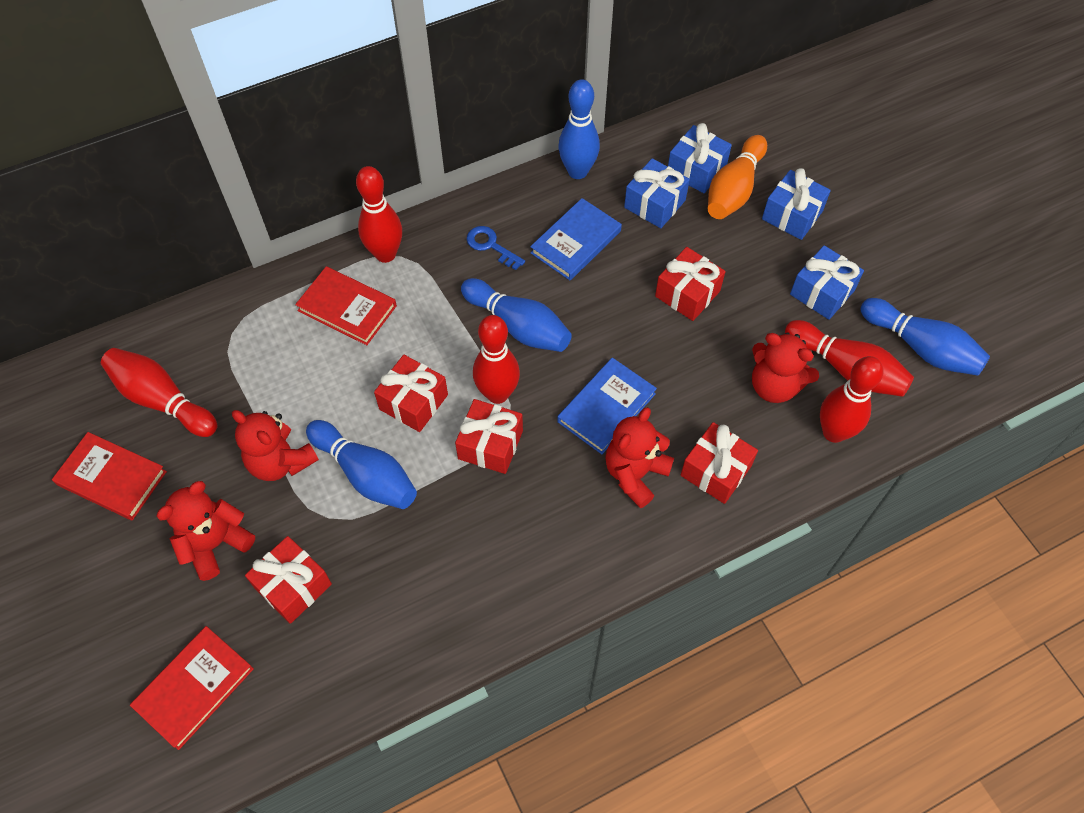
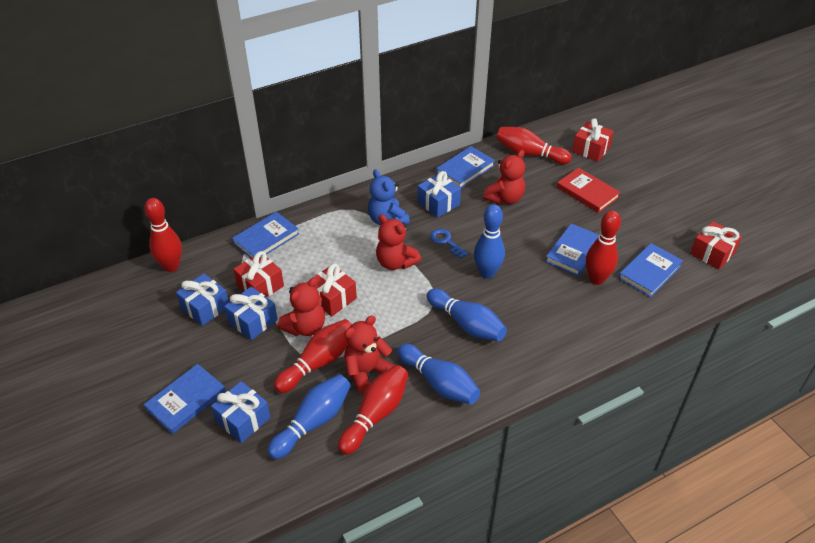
blue book: [530,198,622,280] [557,358,657,454] = 2 -> [144,364,226,434] [232,212,299,258] [436,146,495,188] [545,223,599,276] [618,243,683,297] = 5
blue teddy bear: none = 0 -> [368,169,410,225] = 1
orange bowling pin: [708,135,767,219] = 1 -> none = 0
red book: [52,432,167,520] [130,626,254,750] [295,266,397,345] = 3 -> [557,168,621,213] = 1
red gift: [245,536,332,624] [374,355,448,432] [455,399,523,474] [655,247,725,321] [681,422,758,504] = 5 -> [233,251,284,297] [307,263,357,316] [572,118,614,162] [690,221,742,270] = 4

